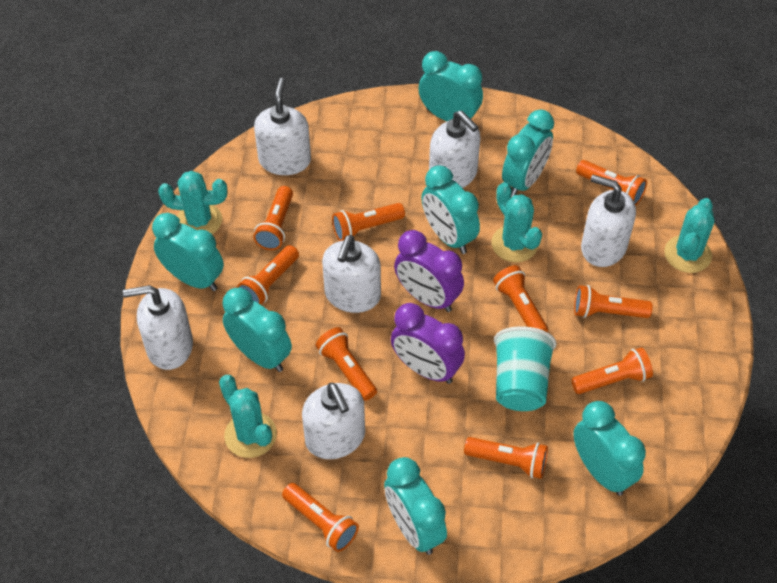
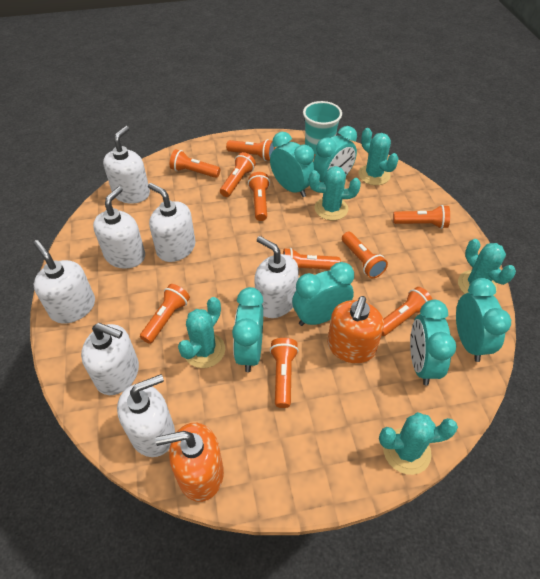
orange soap dispenser: none = 0 -> [155,423,224,502] [327,296,384,363] = 2
purple clock: [391,303,465,384] [394,230,464,312] = 2 -> none = 0
turquoise cactus: [158,171,227,234] [219,375,277,458] [491,182,542,262] [664,198,714,273] = 4 -> [178,297,225,368] [309,166,361,221] [358,128,399,185] [379,412,458,475] [458,239,516,295] = 5
turquoise clock: [152,213,224,291] [223,288,292,372] [384,457,447,555] [418,51,483,121] [422,165,480,254] [502,110,554,197] [573,401,646,496] = 7 -> [232,287,264,372] [270,132,315,197] [292,262,354,326] [313,126,357,182] [410,300,456,386] [456,278,511,362] = 6
white soap dispenser: [123,285,193,370] [254,78,311,175] [302,383,365,459] [322,235,381,313] [429,110,481,188] [581,175,636,267] = 6 -> [33,240,95,324] [81,323,139,395] [93,186,145,269] [103,126,150,204] [117,374,175,457] [148,183,196,262] [254,236,299,318] = 7

